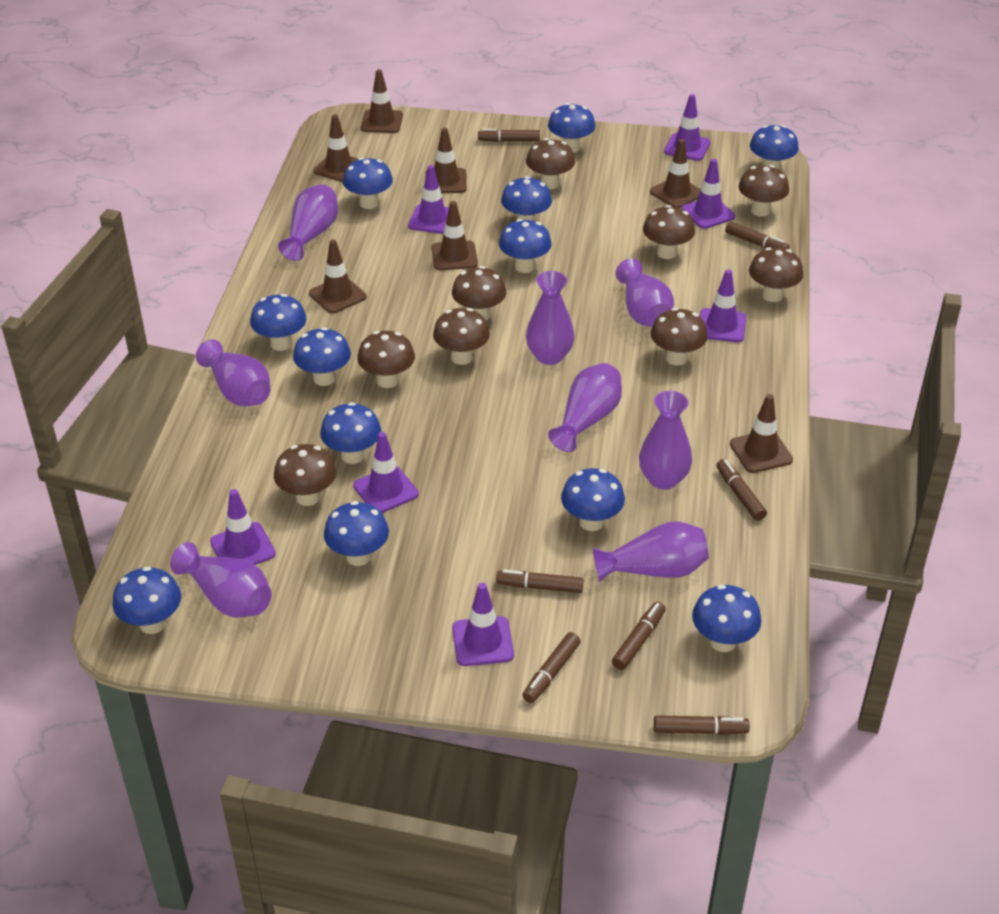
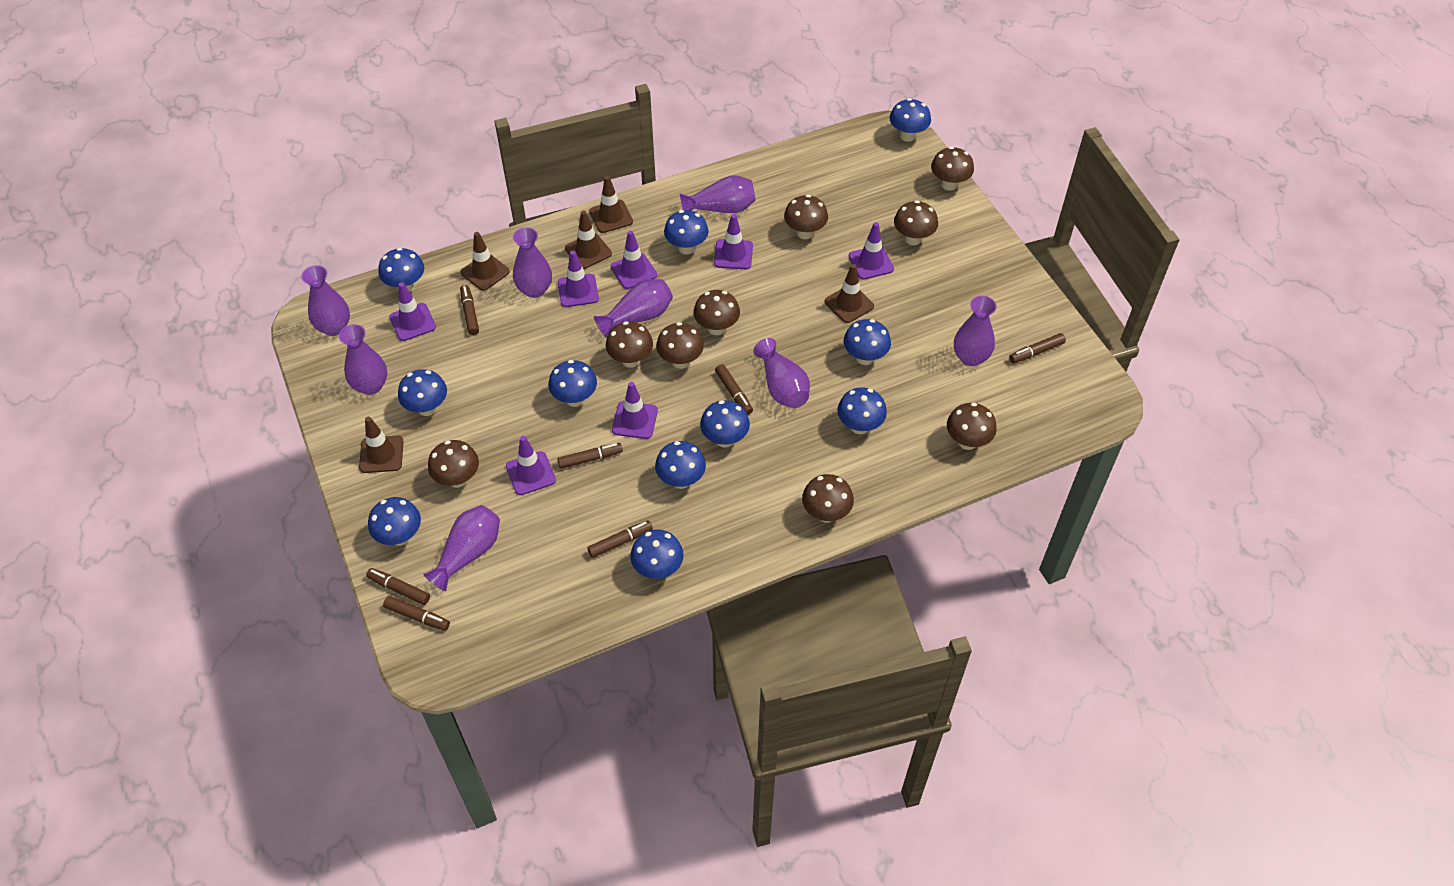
blue mushroom: [112,566,181,634] [250,294,307,351] [293,327,351,386] [320,402,381,464] [324,501,389,566] [343,157,393,209] [499,219,552,273] [501,176,552,221] [548,103,596,153] [561,468,625,531] [692,585,761,652] [750,125,799,170] = 12 -> [368,497,421,546] [378,248,424,292] [398,369,447,416] [548,360,597,407] [630,529,683,579] [655,441,706,489] [664,210,708,254] [700,400,750,448] [837,388,887,434] [844,319,891,365] [890,98,931,142] = 11
brown traffic cone: [309,239,367,314] [313,114,358,182] [361,69,403,133] [425,128,467,193] [431,201,478,270] [650,139,701,208] [730,394,793,473] = 7 -> [359,417,403,473] [461,232,510,291] [565,211,612,269] [589,176,633,233] [825,264,874,323] = 5

